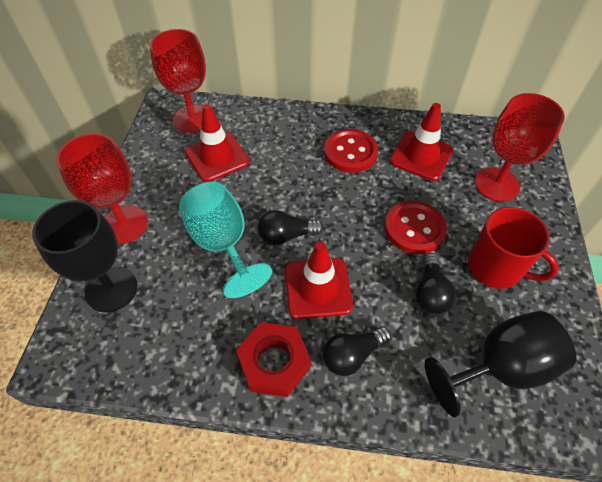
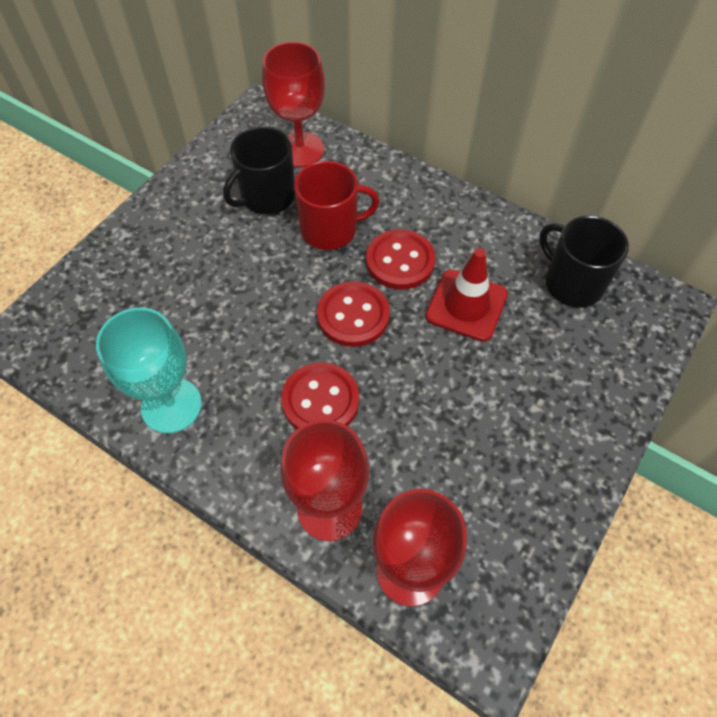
black goblet: [32,200,137,313] [425,311,576,417] = 2 -> none = 0
black light bulb: [258,210,324,245] [323,327,391,376] [416,253,456,314] = 3 -> none = 0
black mug: none = 0 -> [223,127,295,214] [539,216,629,307] = 2
red button: [324,129,378,173] [385,201,447,254] = 2 -> [281,362,359,429] [317,281,390,347] [366,229,436,290] = 3
red nut: [237,322,311,397] = 1 -> none = 0
red traffic cone: [185,104,250,182] [285,242,353,319] [390,103,453,181] = 3 -> [426,248,508,342] = 1

